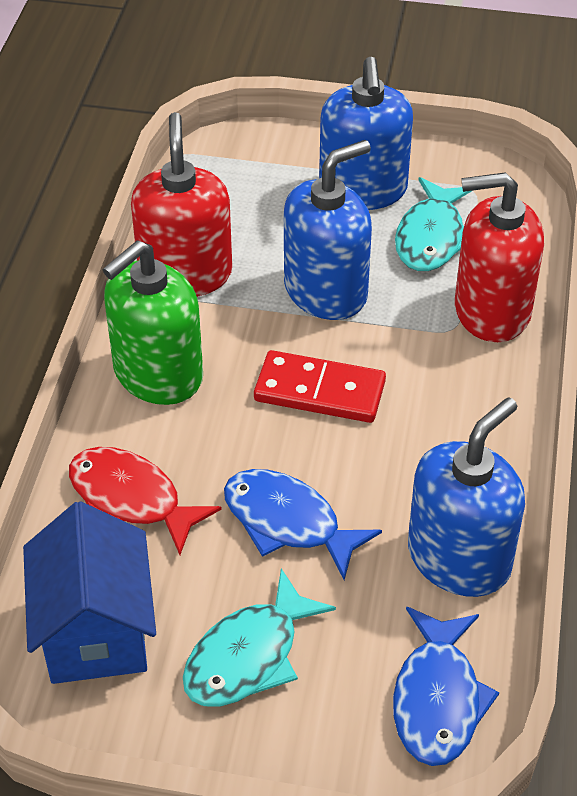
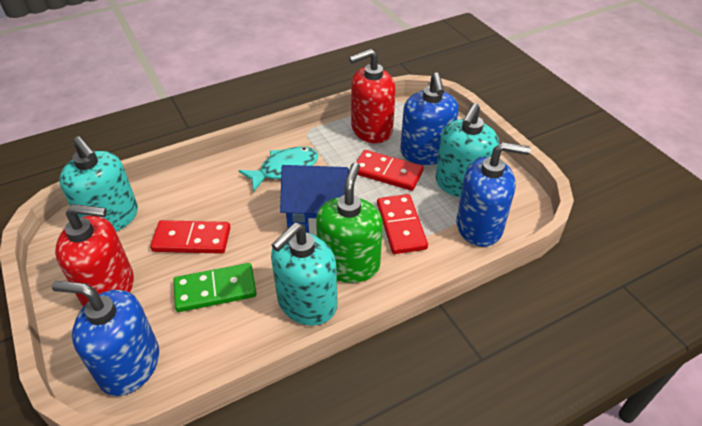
blue fish: [224,469,382,580] [393,607,499,766] = 2 -> none = 0
green domino: none = 0 -> [173,263,257,312] = 1
red domino: [254,350,386,423] = 1 -> [150,220,231,254] [356,150,424,191] [377,194,428,254] = 3
red fish: [69,447,222,555] = 1 -> none = 0
turquoise fish: [183,569,336,707] [395,177,471,271] = 2 -> [239,147,318,191] = 1
turquoise soap dispenser: none = 0 -> [59,136,138,232] [271,222,337,325] [435,103,499,197] = 3

